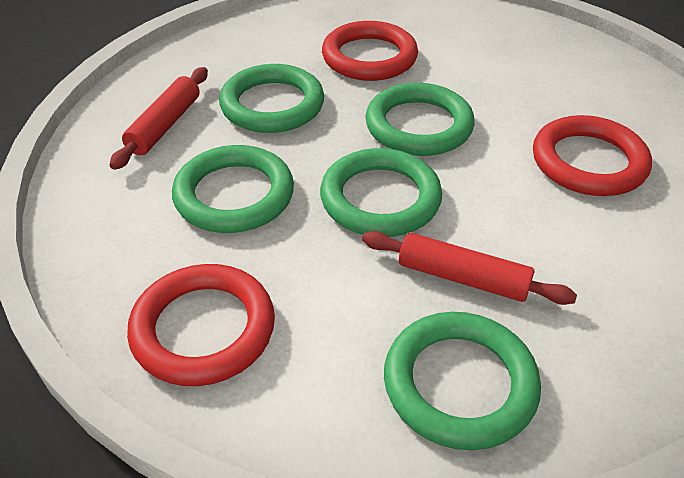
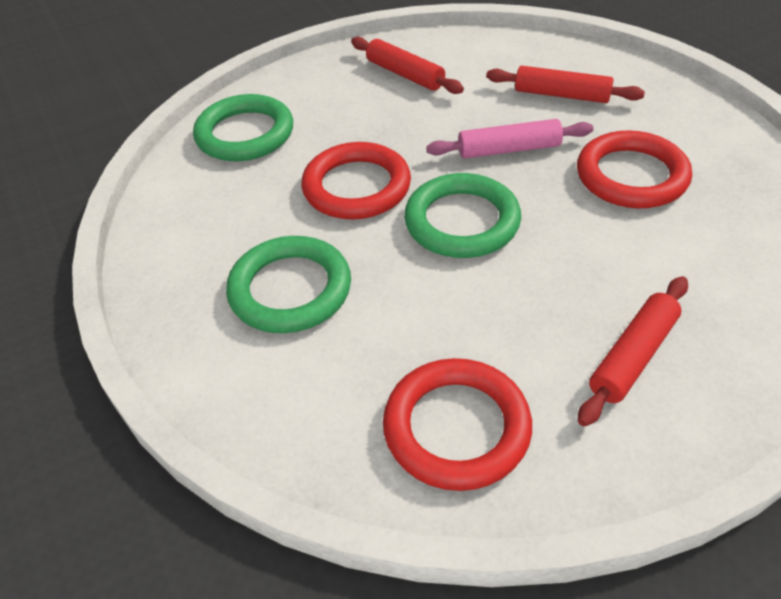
green ring: [172,145,294,233] [219,64,324,133] [320,148,442,237] [365,83,475,156] [384,312,541,450] = 5 -> [193,94,293,161] [226,236,351,333] [404,173,521,258] = 3
pink rolling pin: none = 0 -> [426,119,593,159] = 1
red rolling pin: [110,67,208,170] [362,231,577,305] = 2 -> [351,37,464,94] [486,66,645,103] [578,276,688,427] = 3

